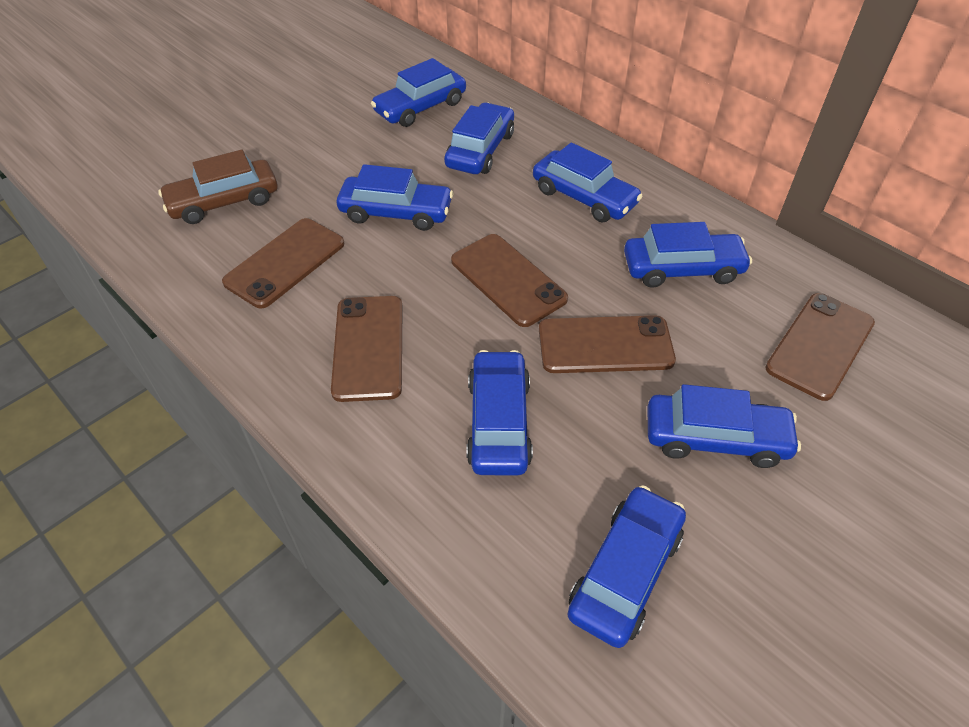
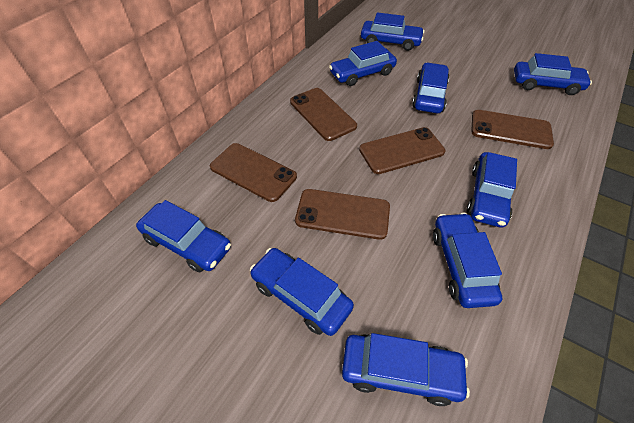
blue car: [337,164,453,231] [371,58,466,127] [444,102,514,174] [466,350,533,476] [533,142,643,222] [567,486,686,648] [624,222,752,288] [648,384,801,468] = 8 -> [136,200,231,272] [250,248,354,336] [329,41,397,86] [342,333,470,406] [361,12,424,51] [412,62,449,113] [433,213,502,308] [467,152,517,228] [514,53,592,95] = 9
brown car: [158,150,278,224] = 1 -> none = 0

